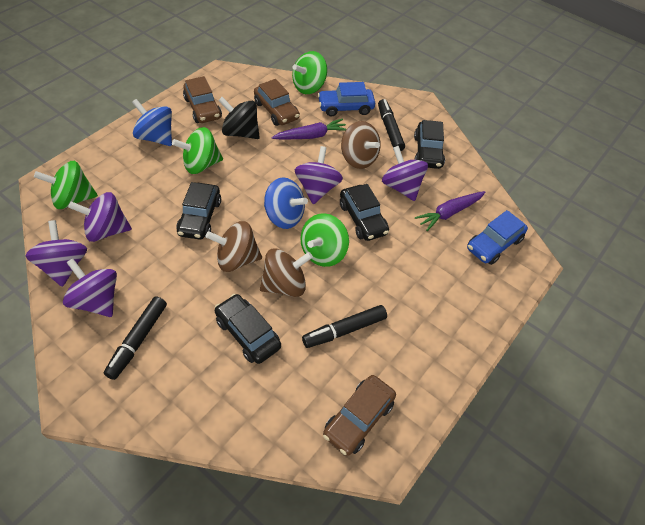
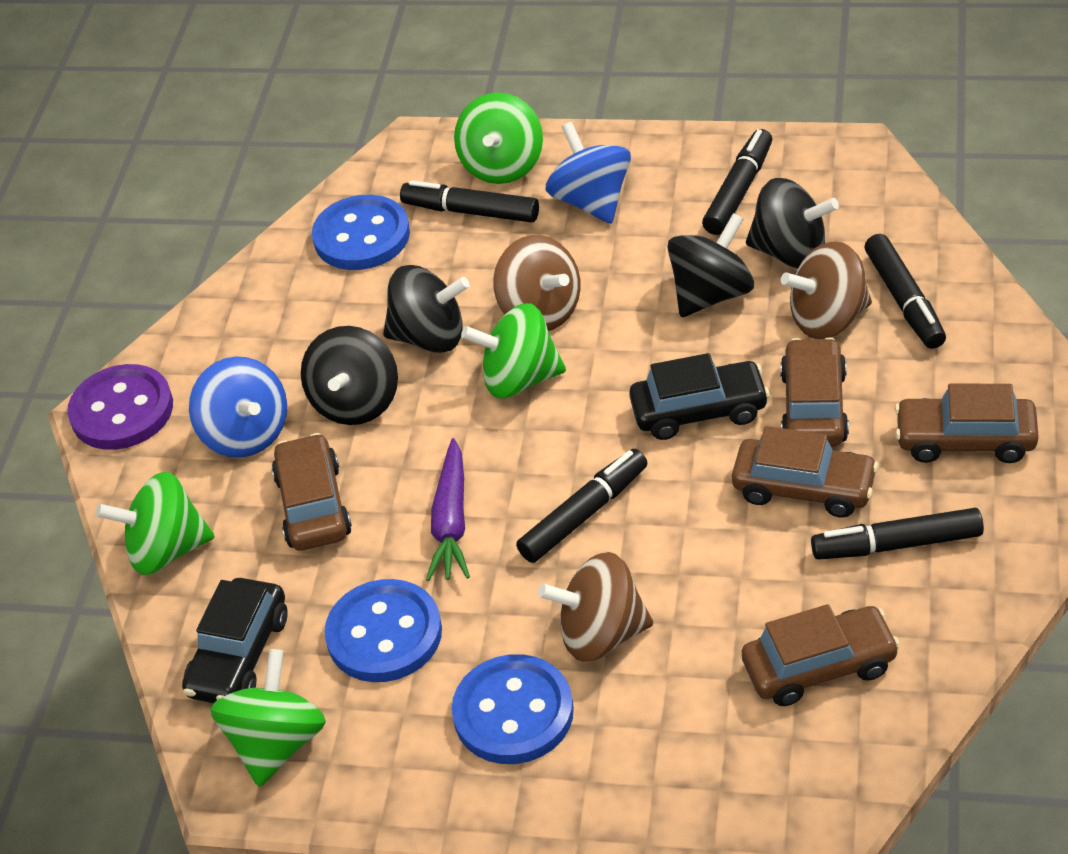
black car: [176,182,221,240] [215,294,281,364] [340,184,389,241] [414,120,445,169] = 4 -> [182,578,288,703] [629,353,770,440] = 2
black marker: [104,296,167,380] [302,305,387,348] [378,99,405,151] = 3 -> [400,180,539,223] [516,449,647,563] [702,129,772,235] [811,508,984,560] [865,234,946,349] = 5
black spinning top: [218,97,260,139] = 1 -> [301,326,398,425] [383,265,470,353] [667,213,754,317] [746,178,839,269] = 4
blue button: none = 0 -> [312,195,410,270] [324,579,442,682] [452,654,574,764] = 3
blue car: [318,82,375,116] [467,210,528,265] = 2 -> none = 0
brown car: [183,76,222,123] [254,79,300,126] [323,375,396,456] = 3 -> [272,433,352,551] [732,426,878,518] [742,604,900,706] [780,337,849,447] [895,384,1039,463] = 5
purple button: none = 0 -> [67,364,173,450] = 1
purple carrot: [271,119,346,139] [415,191,485,231] = 2 -> [426,438,470,581] = 1
purple spinning top: [26,220,87,287] [63,258,117,317] [68,192,132,242] [295,146,343,204] [382,146,428,201] = 5 -> none = 0

